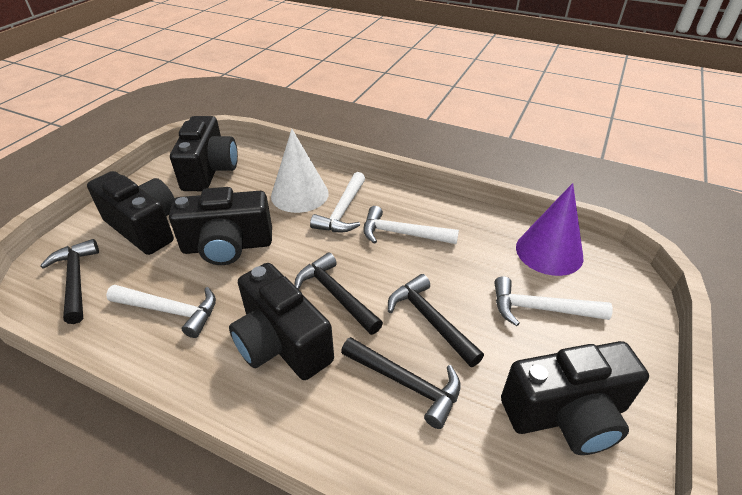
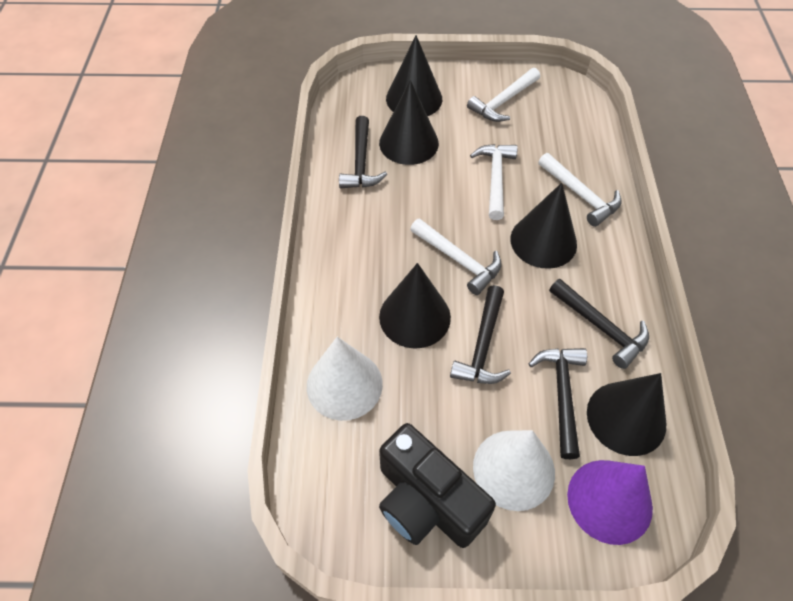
black camera: [87,171,174,255] [169,187,272,265] [170,116,238,191] [229,263,334,380] [501,341,649,455] = 5 -> [379,423,496,548] = 1
black cone: none = 0 -> [379,80,439,165] [379,263,451,349] [386,35,442,116] [510,183,577,269] [587,373,666,456] = 5
white cone: [271,129,329,213] = 1 -> [307,337,383,421] [473,430,555,511] = 2

